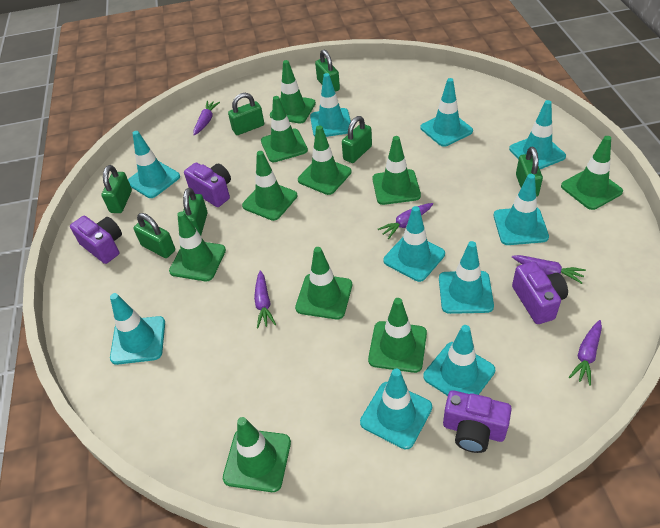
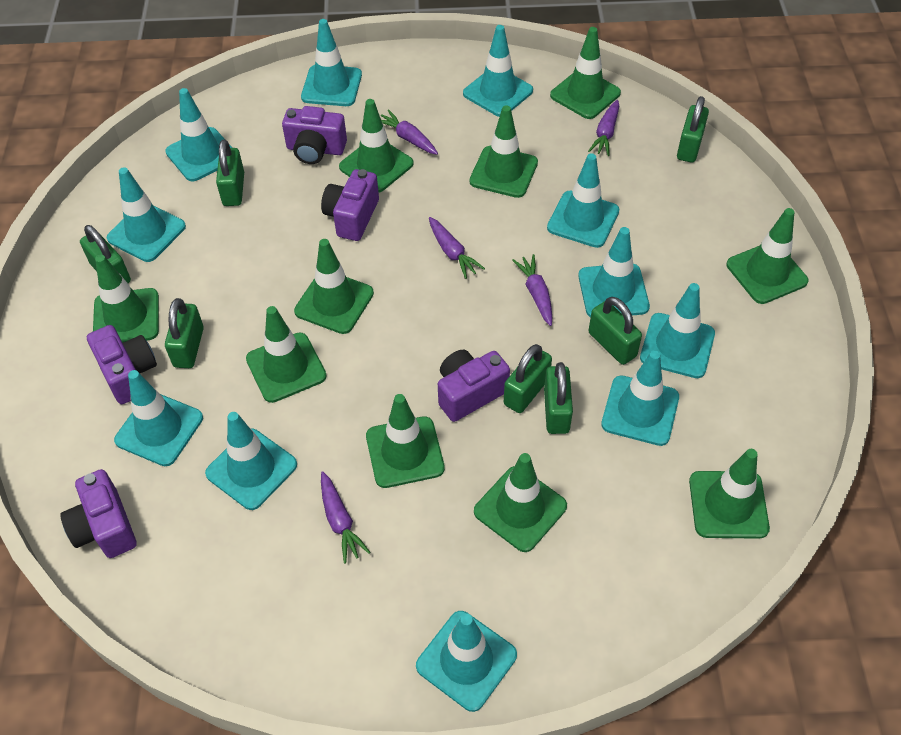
purple camera: [70,216,122,264] [184,162,231,207] [443,390,512,453] [512,261,568,324] = 4 -> [60,469,137,558] [87,325,157,404] [282,106,347,164] [321,169,379,241] [438,350,510,422] = 5
turquoise traffic cone: [110,293,165,365] [128,131,180,198] [310,73,351,137] [360,369,432,449] [383,206,445,282] [420,78,473,147] [423,325,495,396] [439,241,494,314] [494,174,549,245] [509,100,566,169] = 10 -> [107,167,186,262] [114,370,203,466] [165,88,232,182] [205,412,297,510] [301,19,362,106] [416,611,517,712] [463,25,533,117] [547,153,619,248] [578,227,650,317] [601,350,679,446] [640,283,715,378] = 11

